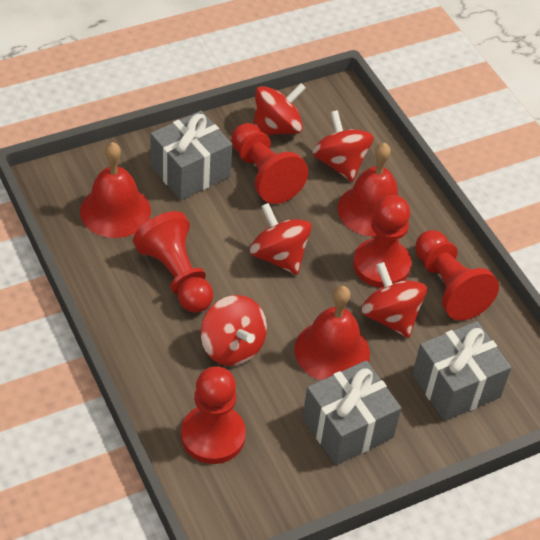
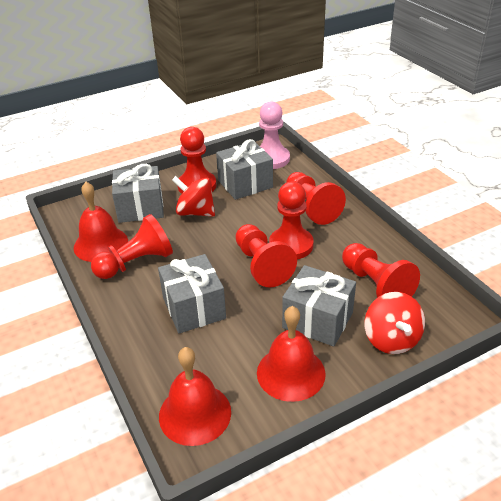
grey gift: [150,111,232,200] [303,360,401,465] [412,321,512,421] = 3 -> [112,164,164,223] [158,254,226,333] [216,139,273,200] [282,265,356,347] = 4
pink pawn: none = 0 -> [259,101,290,169] = 1
red pawn: [133,211,214,313] [181,366,246,464] [231,123,308,204] [353,195,412,288] [415,230,499,321] = 5 -> [91,214,173,279] [178,127,216,194] [236,224,297,288] [269,182,314,259] [286,172,346,225] [342,243,420,298] = 6
red spinning top: [201,295,267,366] [249,203,312,275] [254,83,306,135] [312,110,374,182] [361,262,427,338] = 5 -> [172,176,215,217] [365,292,425,354] = 2

